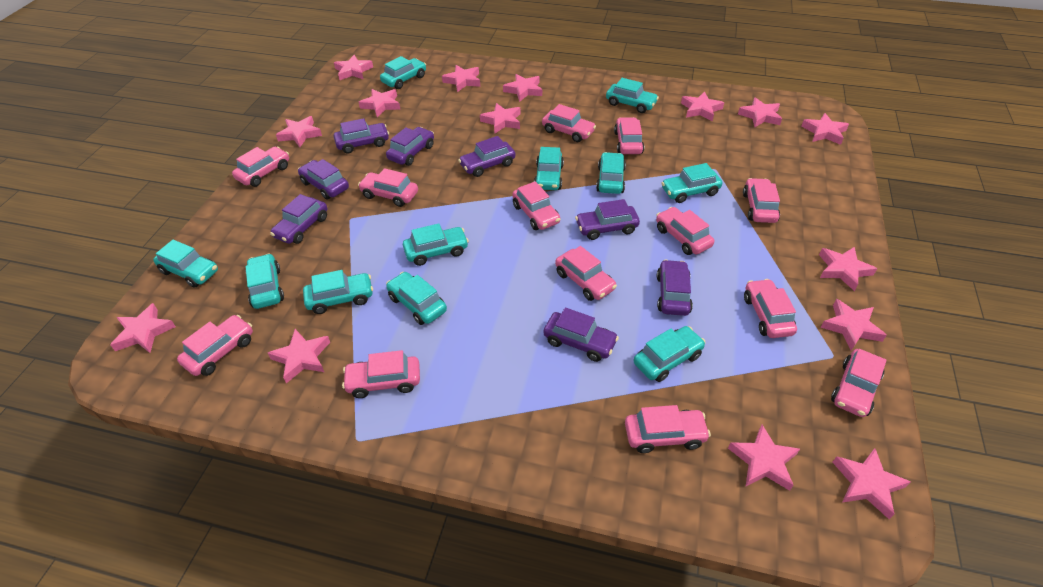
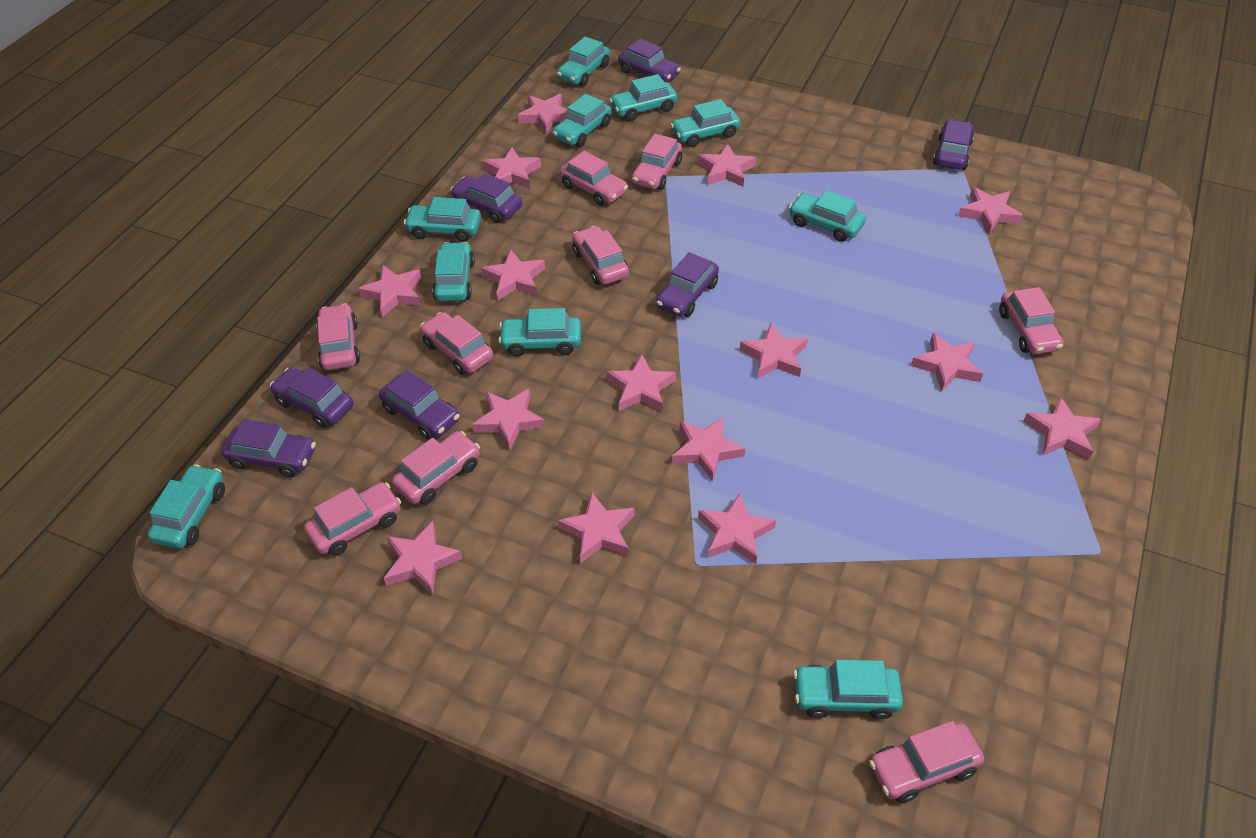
pink car: [177,315,253,376] [232,147,289,187] [342,350,420,398] [358,168,418,207] [512,181,560,230] [542,104,596,142] [555,246,617,301] [614,117,644,154] [625,405,711,453] [656,207,714,255] [743,178,780,223] [744,279,797,338] [831,349,887,417] = 13 -> [304,482,401,556] [316,303,360,370] [392,431,480,505] [420,312,493,375] [560,151,628,206] [573,226,629,285] [631,134,682,190] [869,721,984,803] [999,287,1063,354] = 9
purple car: [270,194,327,244] [298,159,349,199] [334,118,389,154] [386,127,434,166] [458,136,515,177] [543,307,619,362] [575,199,640,240] [657,259,693,316] = 8 -> [222,419,316,478] [270,367,353,428] [379,370,460,440] [450,173,522,223] [618,39,681,82] [656,252,719,317] [933,119,974,170] = 7
turquoise car: [153,240,218,288] [245,253,284,309] [303,270,373,314] [380,56,426,89] [386,272,447,325] [403,223,469,266] [534,147,564,190] [596,152,626,194] [606,78,659,113] [634,326,706,382] [661,163,723,203] = 11 -> [147,464,225,549] [404,197,481,242] [432,242,475,301] [498,308,581,357] [552,94,612,147] [557,37,610,86] [609,74,678,121] [670,99,741,147] [789,190,866,242] [793,660,903,720] = 10

